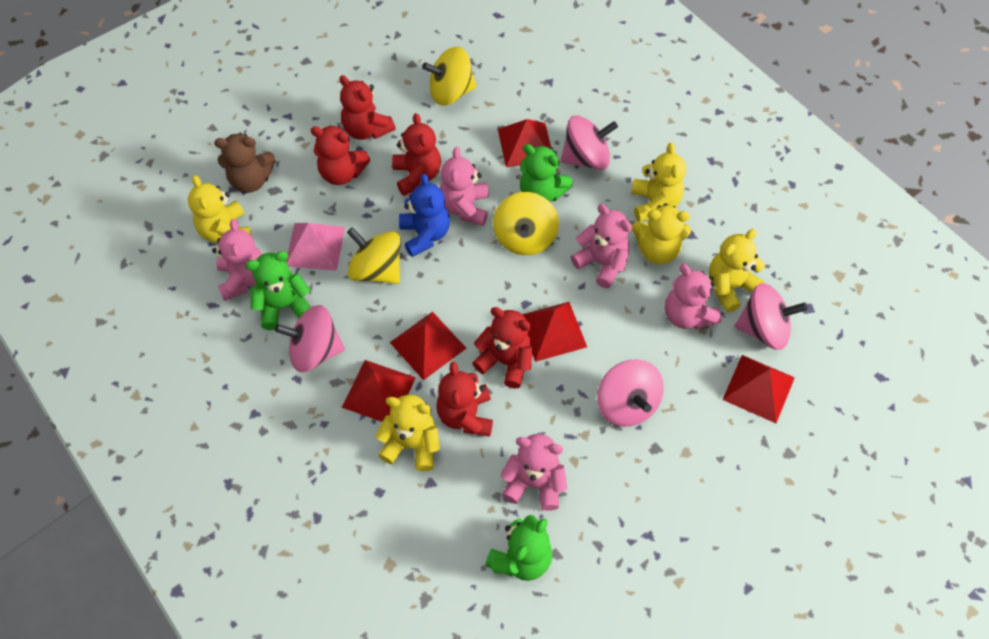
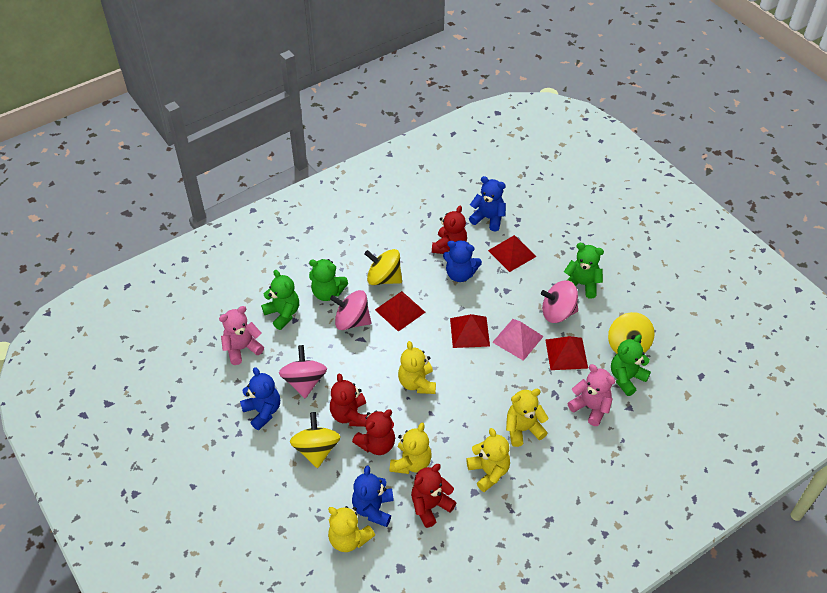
blue teddy bear: [399,174,450,257] = 1 -> [240,367,280,430] [352,466,394,527] [443,240,482,282] [469,176,506,232] = 4
brown teddy bear: [214,133,275,193] = 1 -> none = 0
green teddy bear: [245,251,311,330] [485,515,552,581] [520,144,573,202] = 3 -> [261,270,299,330] [309,259,348,301] [564,243,604,299] [611,335,651,396] = 4
pink spinning top: [275,305,345,372] [561,115,618,170] [597,360,664,427] [735,283,808,350] = 4 -> [279,345,327,398] [330,290,371,330] [541,280,578,323] = 3
pink teddy bear: [212,219,262,301] [440,147,489,226] [500,434,567,511] [571,204,632,288] [665,264,722,329] = 5 -> [219,306,264,365] [568,364,615,426] = 2
red pyramid: [342,360,416,422] [390,312,466,380] [498,119,551,167] [522,302,587,362] [722,355,795,423] = 5 -> [375,291,425,332] [450,314,490,348] [488,235,537,272] [545,336,588,370] = 4
red teddy bear: [311,125,370,185] [339,75,396,140] [392,113,441,196] [436,362,493,437] [472,307,533,389] = 5 -> [330,374,367,427] [352,410,395,455] [411,464,457,528] [432,205,467,254] = 4

